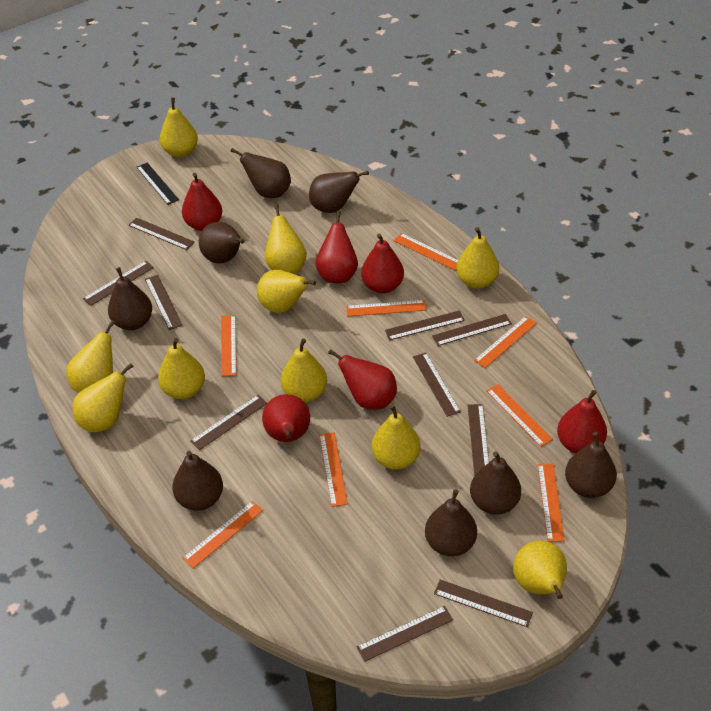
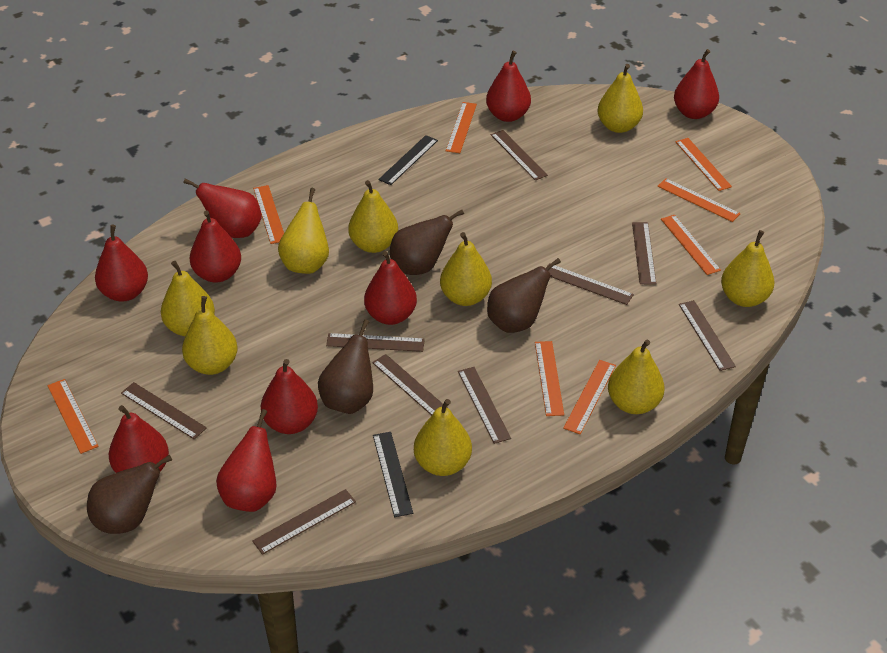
black ruler: [136,163,179,205] = 1 -> [373,432,413,517] [378,135,438,185] = 2
brown pear: [108,267,152,330] [172,451,223,511] [199,222,245,264] [231,148,291,198] [309,171,369,213] [425,489,477,556] [470,451,521,515] [565,432,617,498] = 8 -> [87,455,172,534] [318,319,373,414] [390,210,464,275] [487,258,561,333] = 4
brown ruler: [83,261,154,306] [129,217,194,250] [145,275,182,330] [190,395,267,450] [357,606,453,662] [385,311,465,340] [413,353,461,417] [432,314,512,346] [434,580,533,627] [468,404,489,475] = 10 -> [121,382,207,439] [252,489,356,555] [326,333,425,352] [372,354,443,415] [458,367,511,444] [491,130,548,180] [545,263,634,305] [632,222,656,285] [679,300,736,371] = 9
red pear: [182,173,222,231] [262,394,310,442] [316,211,358,283] [328,349,397,410] [361,233,404,294] [557,390,607,453] = 6 -> [95,225,148,302] [109,405,169,473] [183,179,262,238] [190,210,241,283] [216,409,276,512] [261,359,318,434] [364,251,417,325] [486,51,531,122] [674,49,719,119] = 9
yellow pear: [66,320,115,393] [73,363,134,432] [158,338,205,399] [160,97,198,157] [257,270,316,313] [265,204,307,274] [281,338,327,402] [372,405,421,470] [456,227,499,289] [513,541,567,599] = 10 -> [161,261,215,336] [182,296,238,375] [278,188,329,274] [348,180,398,253] [414,399,472,476] [440,232,492,306] [598,64,643,133] [608,340,665,414] [721,230,774,307] = 9

